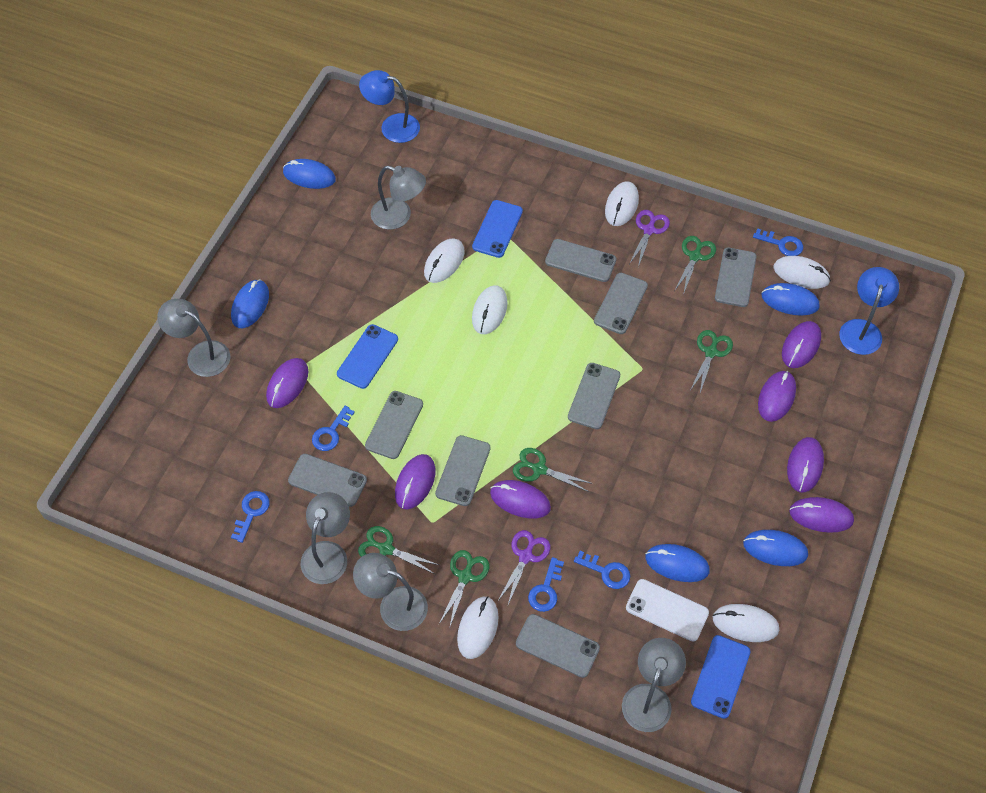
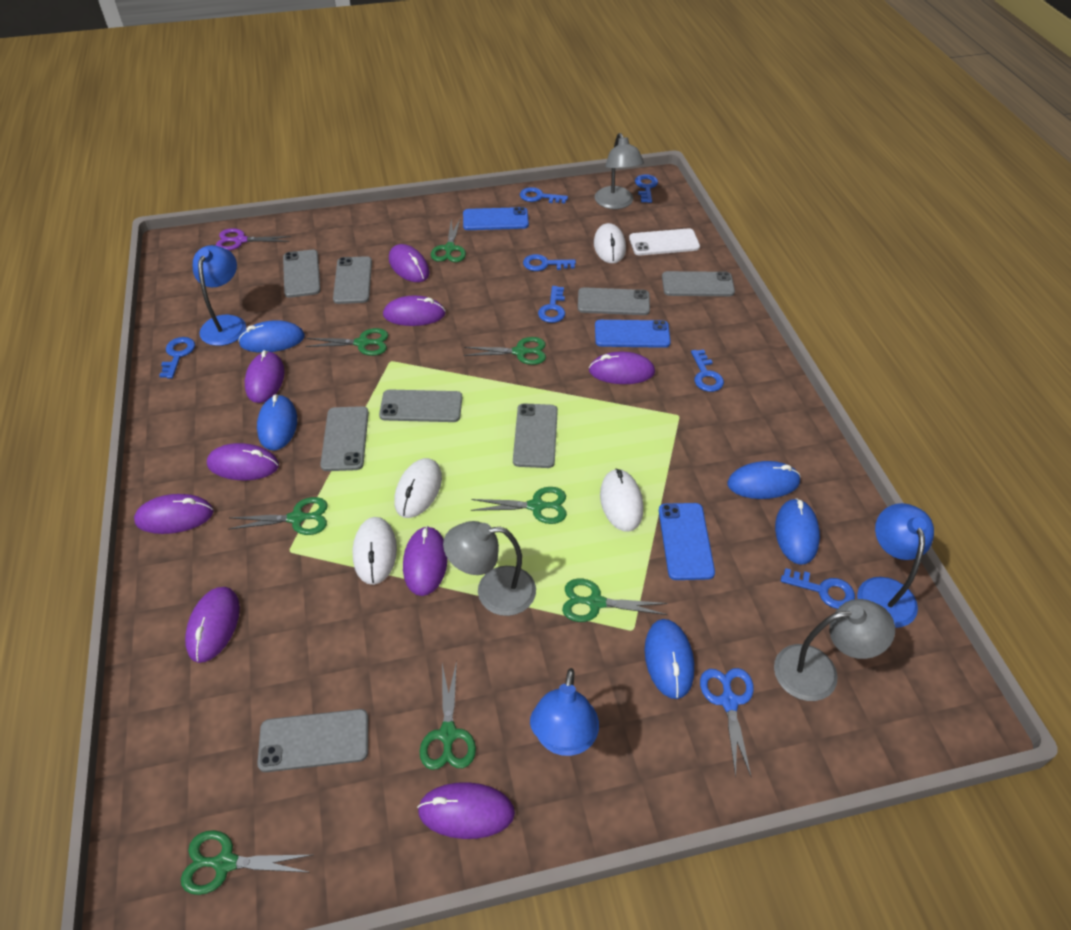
blue key: [231,491,270,543] [312,406,355,451] [528,557,564,612] [574,551,630,589] [753,228,803,256] = 5 -> [159,337,195,379] [520,187,568,204] [523,254,576,271] [538,286,565,323] [635,174,658,203] [691,349,724,392] [781,568,855,609] = 7
blue lamp: [359,70,420,143] [839,267,899,355] = 2 -> [193,245,246,346] [530,668,599,756] [857,503,934,628] = 3
blue scissors: none = 0 -> [700,668,754,777] = 1
green scissors: [358,526,439,574] [439,550,490,629] [513,448,593,492] [674,236,716,295] [691,330,733,393] = 5 -> [181,830,312,895] [228,497,328,535] [305,328,389,356] [420,661,476,770] [431,218,466,262] [464,337,546,365] [471,487,567,524] [562,579,668,622] = 8
grey lamp: [157,299,230,377] [301,492,350,584] [353,553,428,631] [371,166,426,230] [622,638,686,732] = 5 -> [443,521,536,616] [595,133,644,209] [774,599,895,701] = 3
purple mouse: [266,358,308,408] [395,454,435,509] [490,480,551,518] [758,371,796,422] [782,321,821,368] [787,437,824,493] [789,497,854,533] = 7 -> [134,494,214,534] [185,587,240,663] [207,443,279,480] [245,350,285,403] [383,296,446,326] [389,244,430,282] [403,526,448,596] [417,782,515,839] [589,352,655,384] = 9
purple scissors: [497,530,550,607] [629,210,670,267] = 2 -> [216,228,291,250] = 1
white mouse: [424,238,465,283] [457,596,498,659] [472,285,508,334] [605,181,639,226] [713,604,779,642] [773,256,831,289] = 6 -> [353,517,397,585] [394,458,442,518] [594,223,626,264] [600,468,643,532] = 4

